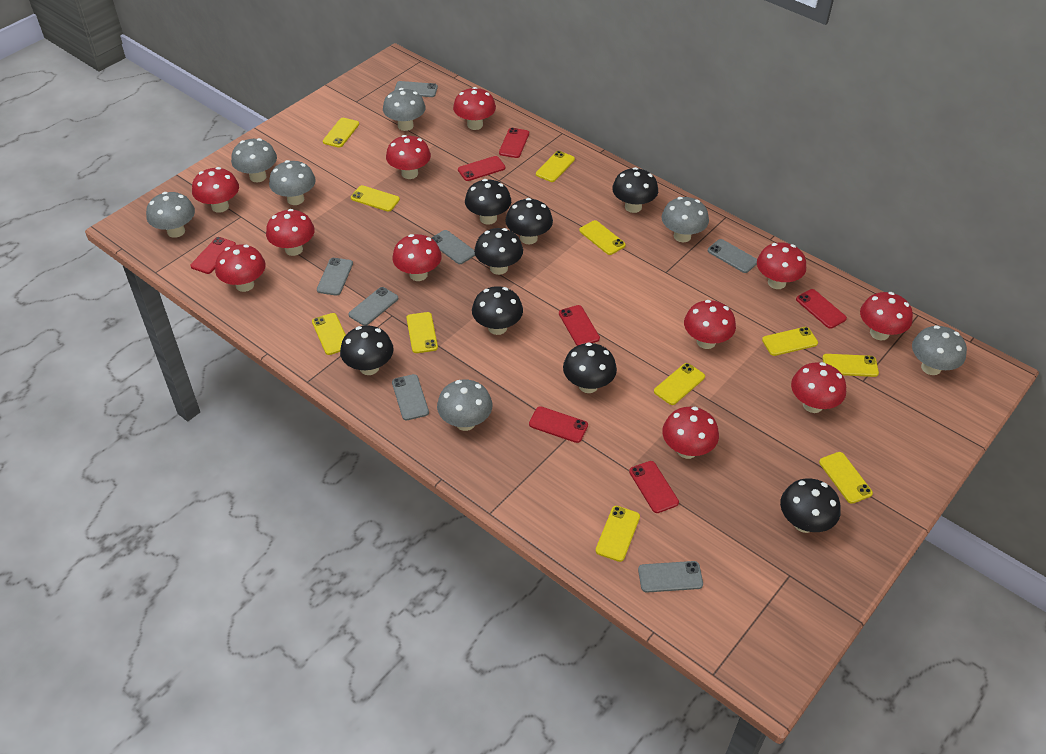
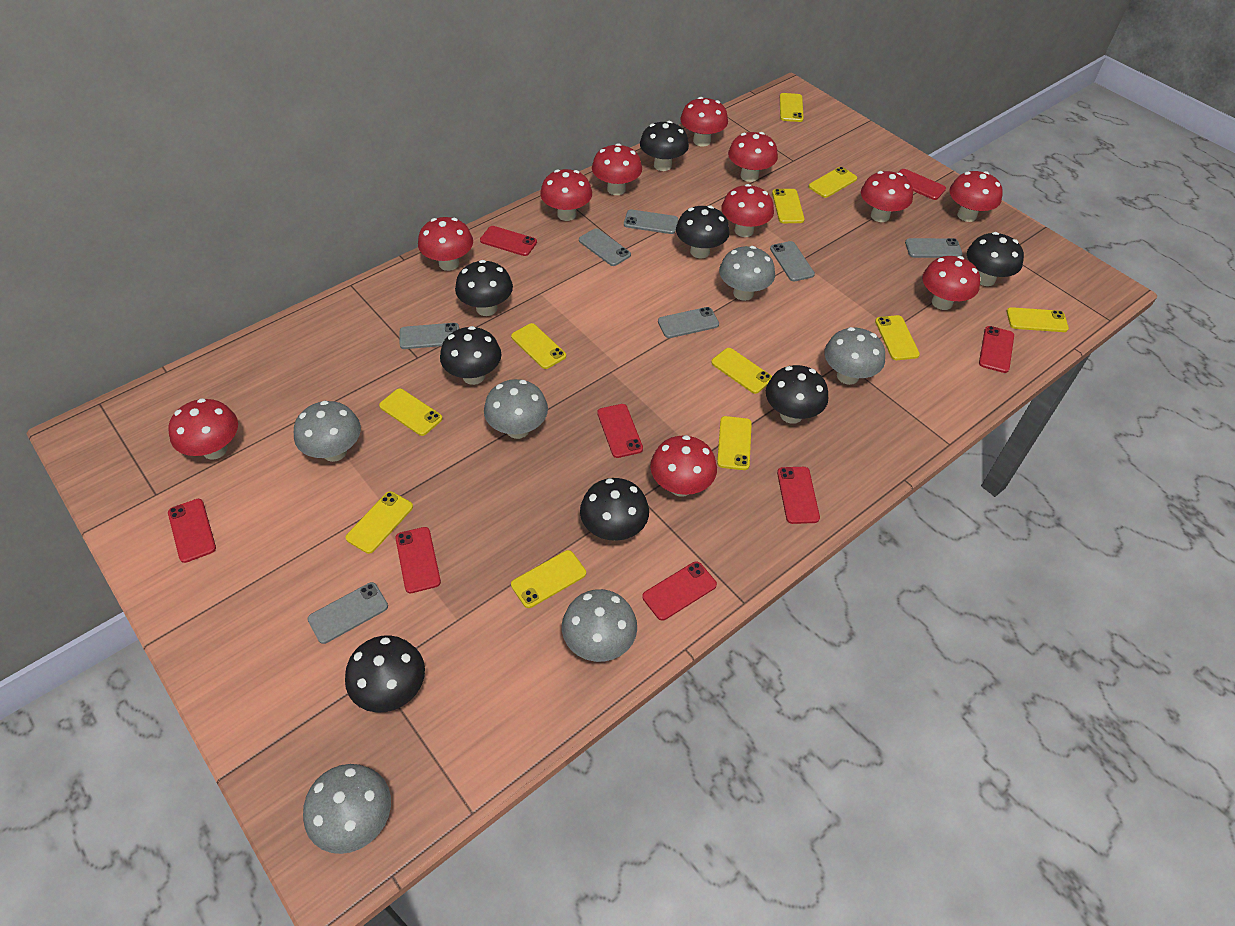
grey mushroom: [146,192,195,238] [231,138,277,182] [269,160,316,205] [383,88,426,131] [437,379,492,431] [661,197,709,242] [912,325,967,375] = 7 -> [294,401,361,462] [303,764,391,854] [484,379,548,439] [562,589,637,662] [719,246,775,301] [824,327,885,385] = 6
red phone: [190,237,236,274] [458,156,505,181] [499,128,529,158] [529,406,588,443] [559,305,600,346] [629,461,679,513] [796,289,847,329] = 7 -> [168,499,216,563] [395,527,441,593] [480,226,537,256] [597,404,643,458] [642,561,717,621] [777,467,820,524] [898,169,946,200] [979,326,1014,373] = 8

